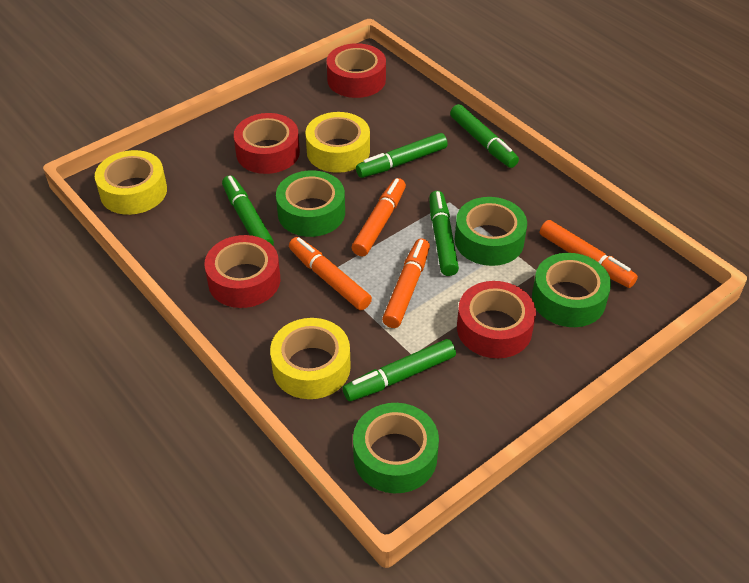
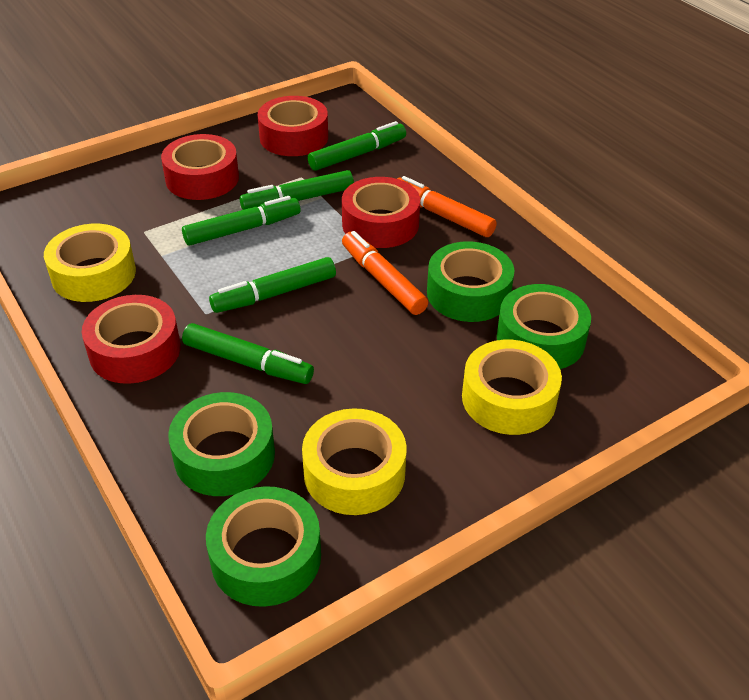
orange marker: [289,237,372,310] [352,178,406,257] [382,238,430,328] [540,220,638,288] = 4 -> [342,231,428,315] [397,176,497,237] = 2

